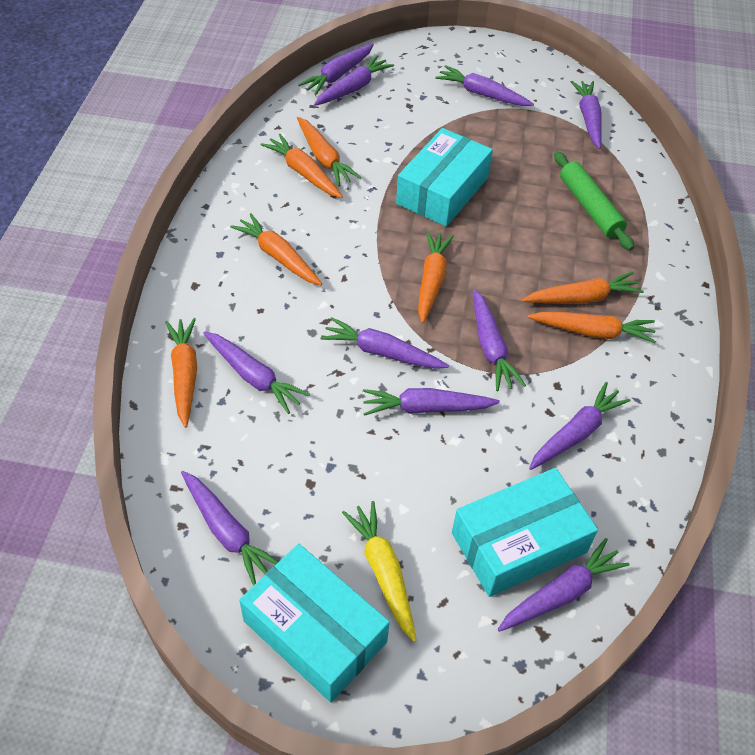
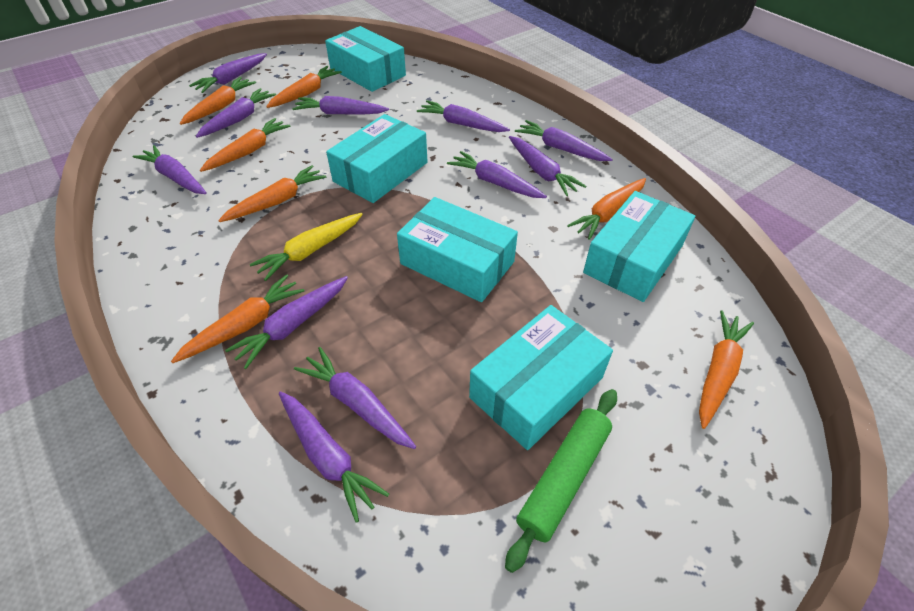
turquoise box: [239,544,390,702] [396,128,493,227] [452,468,598,597] = 3 -> [325,26,406,92] [326,114,427,203] [397,197,518,302] [469,305,613,450] [583,191,695,302] = 5

